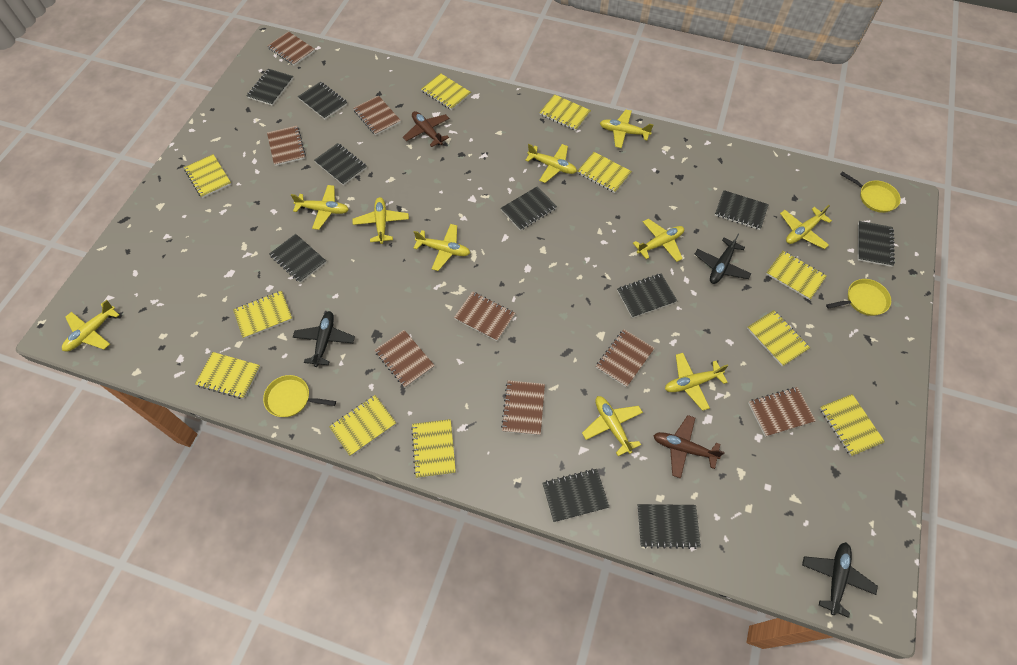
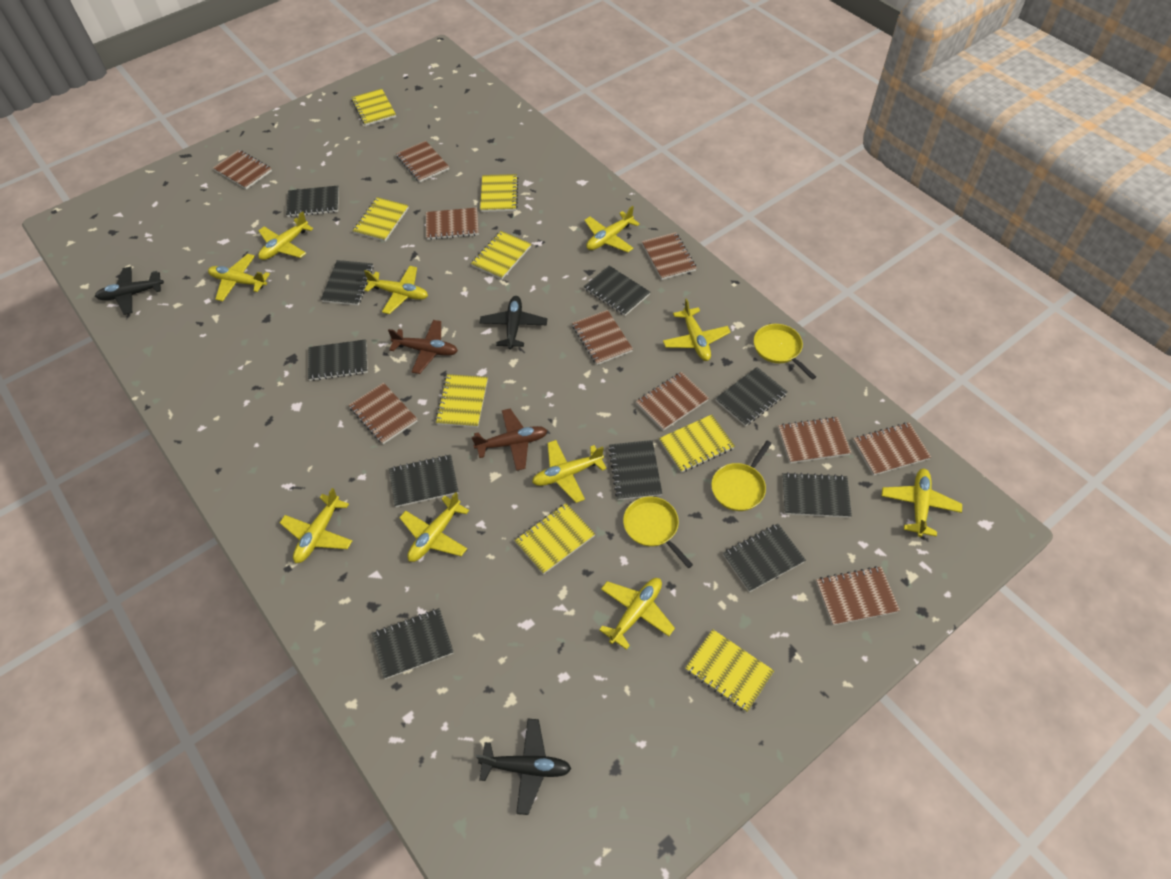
brown notebook: [267,31,315,66] [267,126,306,166] [353,96,401,135] [375,330,435,388] [454,291,515,341] [501,380,545,435] [596,329,654,387] [748,387,816,437] = 8 -> [213,150,272,189] [349,383,417,444] [396,141,449,182] [426,208,479,240] [572,310,633,365] [636,372,709,431] [642,232,697,280] [778,416,851,463] [816,566,900,626] [853,422,931,476] = 10
yellow notebook: [184,154,232,198] [195,352,260,399] [233,291,293,339] [329,395,396,456] [411,419,456,478] [421,73,471,110] [539,94,591,131] [577,152,632,193] [747,310,810,367] [766,251,827,300] [819,394,885,456] = 11 -> [351,89,396,126] [353,197,409,242] [435,374,488,428] [471,231,531,279] [480,174,518,212] [514,503,595,575] [659,414,735,473] [685,629,774,712] = 8

